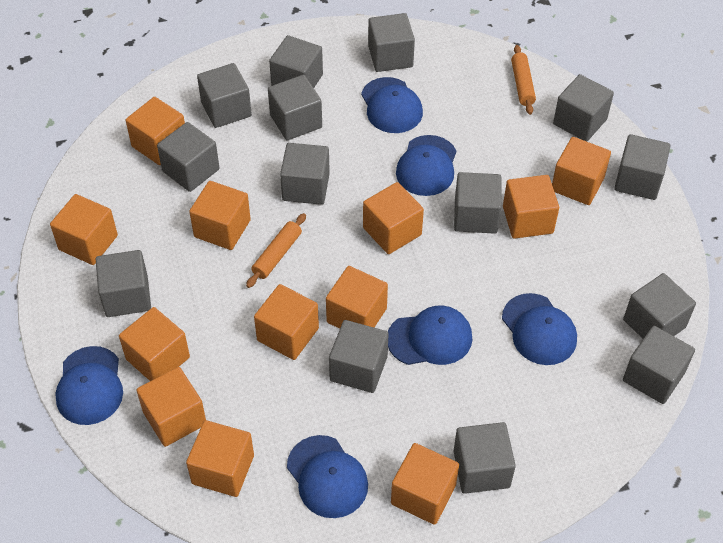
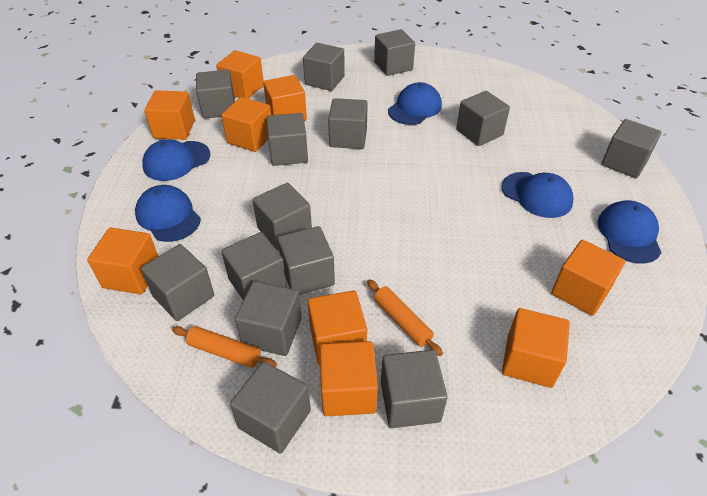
blue cap: [55,346,123,425] [287,435,368,518] [361,77,423,133] [388,305,472,365] [396,135,456,196] [502,293,577,365] = 6 -> [135,185,201,242] [142,139,210,181] [388,82,442,125] [502,172,574,218] [597,200,661,264] = 5
orange cube: [50,194,118,265] [119,307,190,381] [126,97,185,165] [136,367,206,447] [186,420,254,497] [189,181,251,250] [254,284,319,360] [326,266,388,329] [363,182,424,254] [391,443,459,525] [503,175,559,239] [552,137,611,205] = 12 -> [87,227,159,294] [144,90,195,140] [216,50,264,99] [221,97,271,152] [263,75,307,121] [308,290,367,365] [320,341,378,416] [502,308,570,388] [551,240,625,316] = 9

